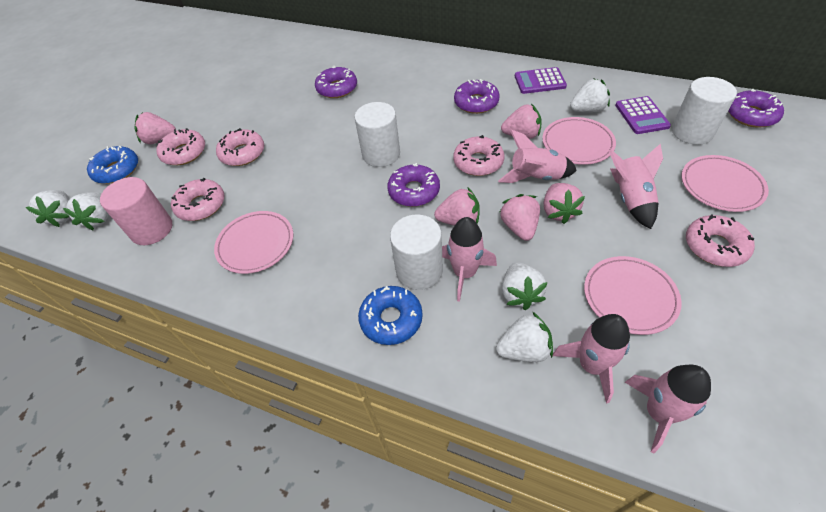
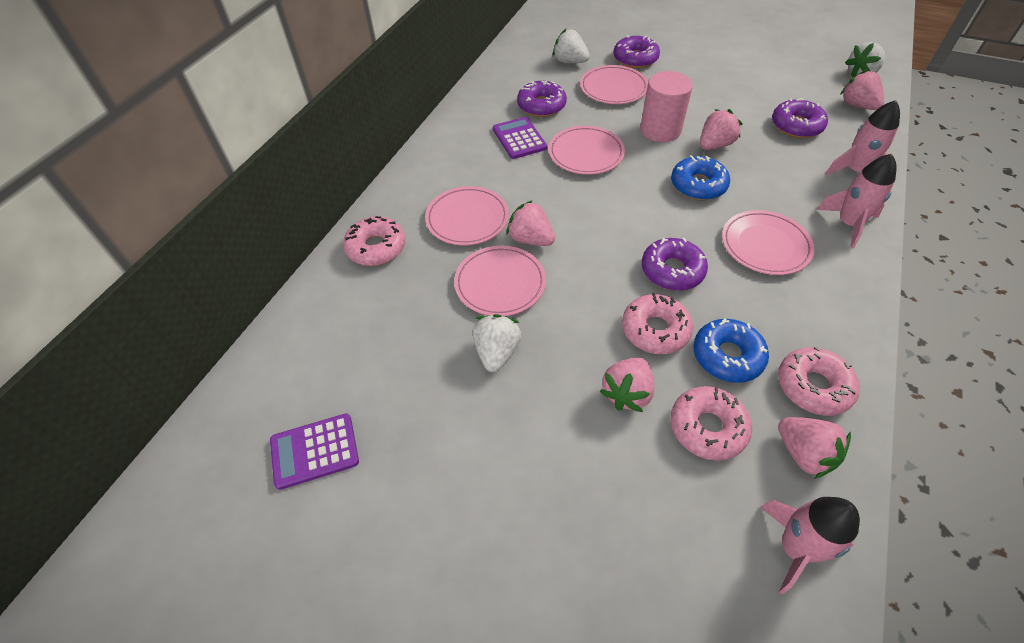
pink donut: [157,128,205,165] [171,178,225,221] [216,128,264,166] [453,135,504,176] [686,214,755,267] = 5 -> [343,216,405,266] [622,293,693,354] [671,386,752,461] [778,346,860,416] = 4
pink plate: [214,211,293,274] [542,117,616,165] [584,256,682,335] [681,155,769,212] = 4 -> [425,186,509,245] [454,246,546,316] [548,126,625,175] [580,65,648,104] [722,210,815,275] = 5
pink rocket: [442,217,497,302] [498,130,577,183] [553,314,630,403] [609,143,663,229] [625,365,711,453] = 5 -> [760,497,860,594] [816,154,897,248] [825,100,900,175] = 3
white cylinder: [355,102,400,167] [390,215,443,290] [672,77,737,145] = 3 -> none = 0
white strawberry: [25,190,70,227] [63,192,108,230] [496,312,553,362] [502,262,548,310] [570,78,610,113] = 5 -> [473,314,522,372] [553,29,590,63] [845,42,885,78] = 3

